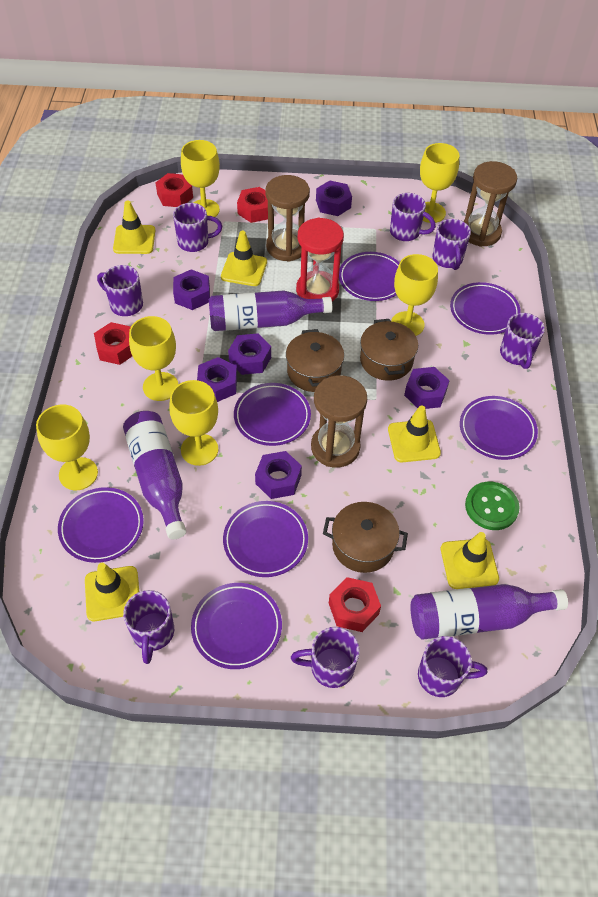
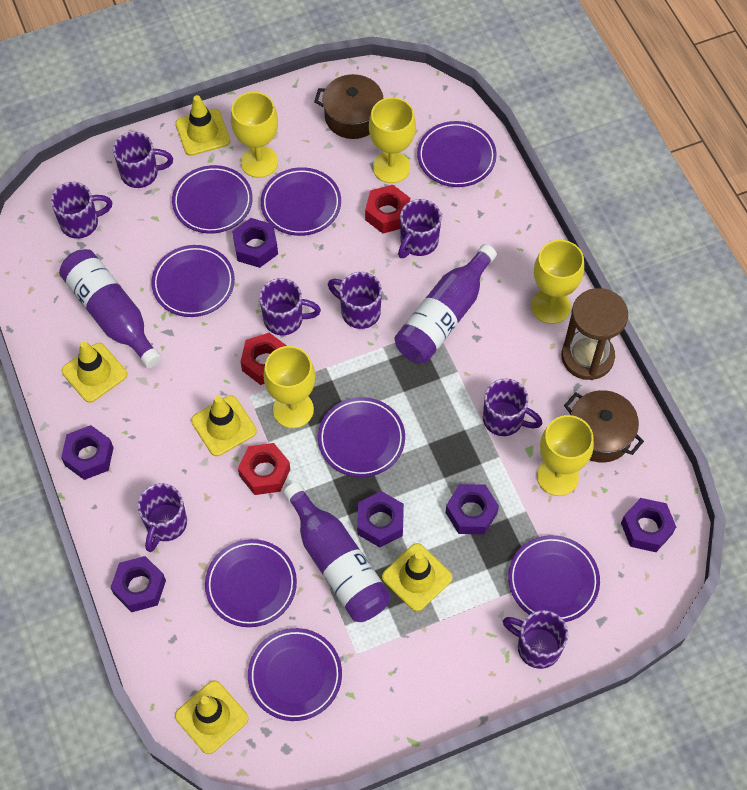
brown hourglass: [265,175,310,262] [311,375,367,468] [463,161,517,247] = 3 -> [561,288,628,380] = 1
brown pot: [286,329,344,392] [323,502,408,573] [360,319,418,381] = 3 -> [314,74,383,139] [564,390,644,463] = 2
green button: [465,482,520,530] = 1 -> none = 0
purple plate: [58,487,144,563] [191,583,282,669] [223,501,308,577] [234,383,311,446] [339,252,400,301] [450,282,521,335] [460,396,538,460] = 7 -> [151,245,235,317] [172,165,253,234] [205,539,297,627] [248,628,342,721] [261,167,341,236] [318,397,405,477] [417,121,497,187] [508,535,600,622] = 8
red hourglass: [296,218,344,301] = 1 -> none = 0
red nut: [94,322,132,365] [156,173,193,207] [237,187,268,223] [329,577,381,632] = 4 -> [238,443,290,495] [241,333,287,385] [365,185,410,234] = 3
yellow goblet: [36,405,98,490] [129,316,179,401] [169,380,218,466] [181,140,220,217] [391,254,438,336] [420,143,459,223] = 6 -> [231,92,278,178] [264,346,315,428] [369,97,416,183] [531,240,584,324] [537,415,594,496] = 5

